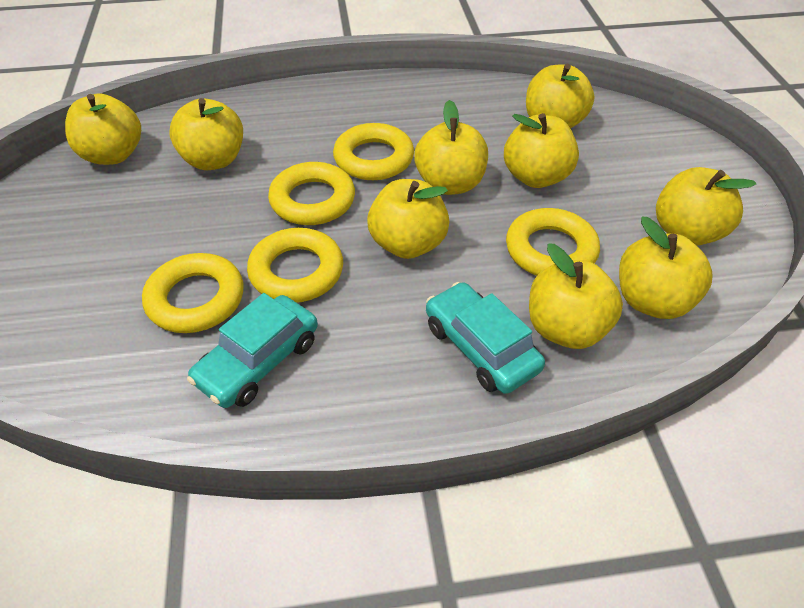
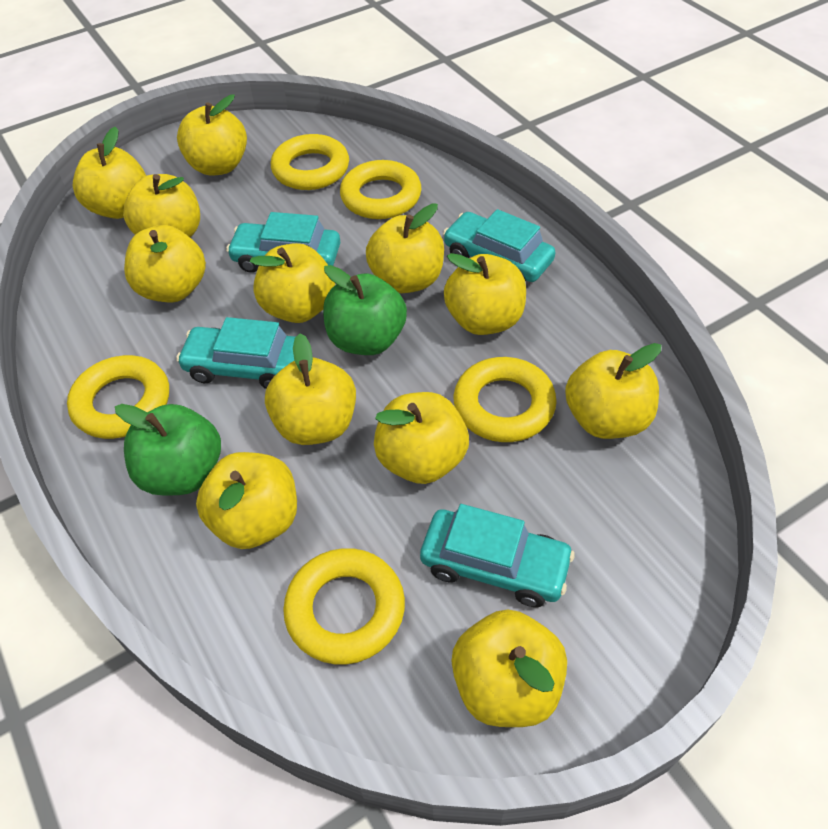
green apple: none = 0 -> [115,404,221,495] [323,265,407,355] = 2
turquoise car: [187,293,318,408] [426,282,545,394] = 2 -> [176,317,295,389] [226,212,340,273] [420,504,575,607] [443,209,555,282] = 4
yellow apple: [65,93,141,165] [169,98,243,170] [367,179,449,259] [414,100,488,195] [504,113,579,188] [526,64,595,129] [529,243,623,349] [619,217,713,319] [656,167,756,246] = 9 -> [73,127,146,219] [123,174,200,237] [124,225,206,302] [177,95,247,176] [196,452,297,549] [250,243,335,323] [265,333,356,445] [366,203,444,293] [374,392,469,484] [444,253,526,335] [451,610,567,727] [565,343,661,439] = 12

